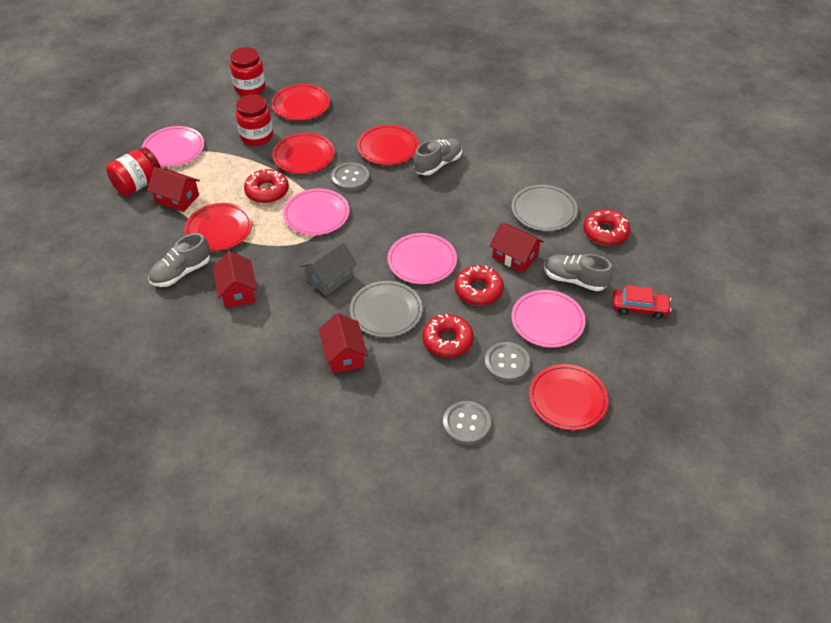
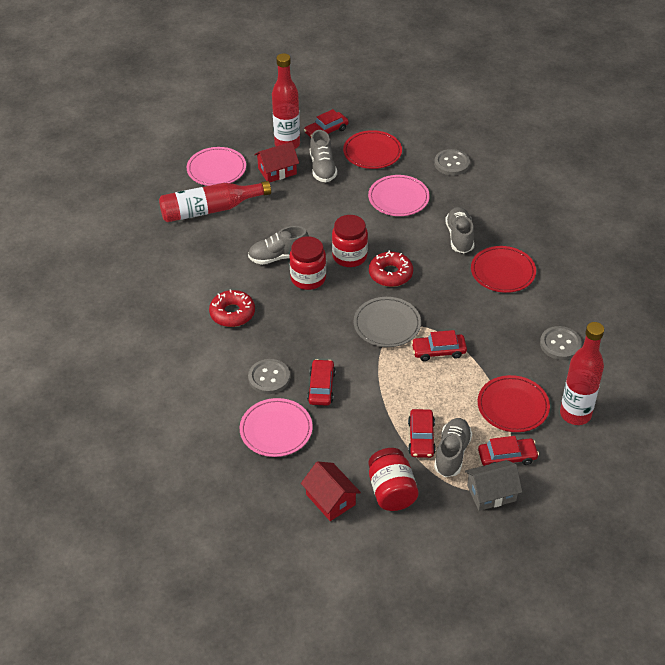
grey plate: [350,281,423,337] [511,185,578,231] = 2 -> [354,297,421,347] = 1
grey shoe: [148,233,210,287] [414,138,462,175] [544,254,613,291] = 3 -> [248,226,309,265] [310,130,337,182] [434,418,472,477] [445,207,474,253] = 4
pink plate: [142,126,204,167] [283,189,349,235] [388,233,457,284] [511,290,586,347] = 4 -> [187,147,246,186] [240,398,313,457] [368,175,430,216] = 3
red bottle: none = 0 -> [159,181,271,222] [272,53,300,149] [560,322,604,425] = 3
red car: [613,285,671,319] = 1 -> [304,109,349,138] [307,359,336,406] [408,409,436,458] [411,330,467,361] [478,436,539,466] = 5
red donut: [244,168,289,203] [422,314,474,358] [455,265,504,306] [583,209,630,246] = 4 -> [209,289,255,327] [369,250,413,287] = 2
red house: [147,167,200,212] [213,251,257,308] [319,313,368,374] [490,222,544,273] = 4 -> [254,142,299,183] [301,461,361,521] = 2
red plate: [184,203,252,251] [271,84,330,121] [272,133,335,174] [357,125,419,165] [529,364,609,430] = 5 -> [343,130,402,169] [471,246,536,293] [478,375,550,432] = 3

